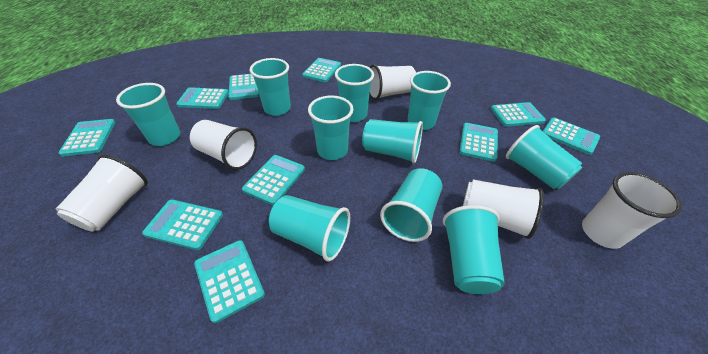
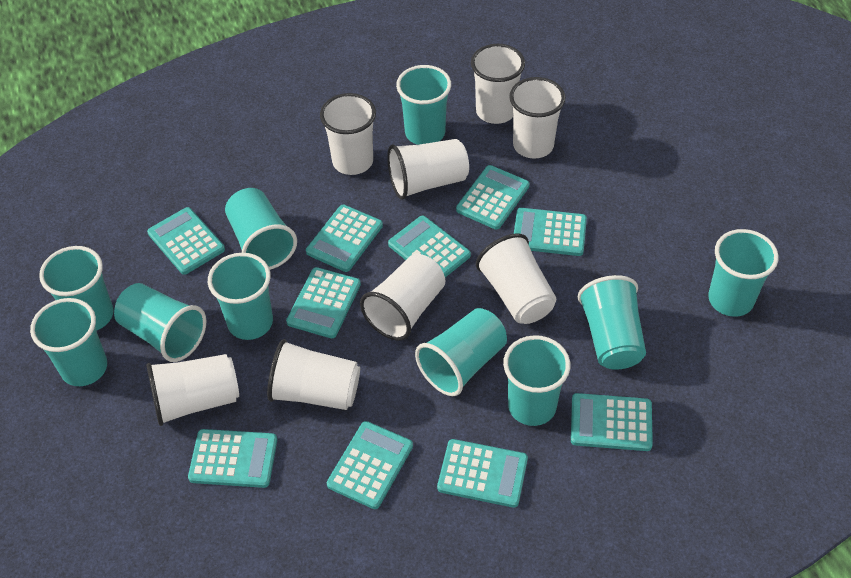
white cup: [56,154,148,232] [190,120,257,170] [369,64,416,100] [463,179,544,239] [582,172,682,249] = 5 -> [147,354,239,426] [267,339,360,410] [320,93,376,175] [360,254,445,341] [387,139,469,200] [471,44,525,124] [476,233,557,324] [509,77,565,159] = 8

